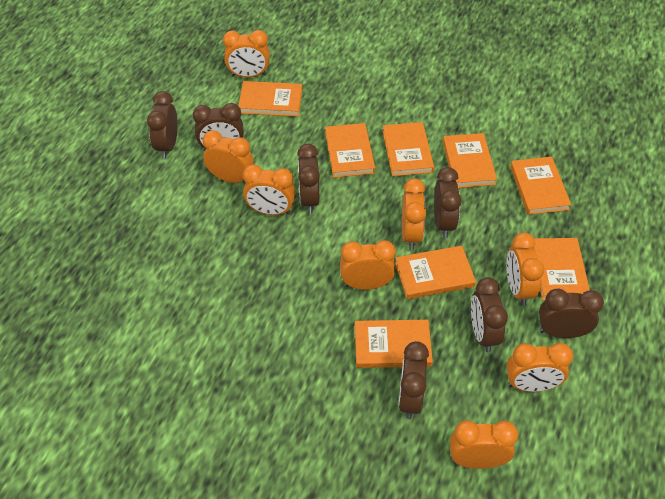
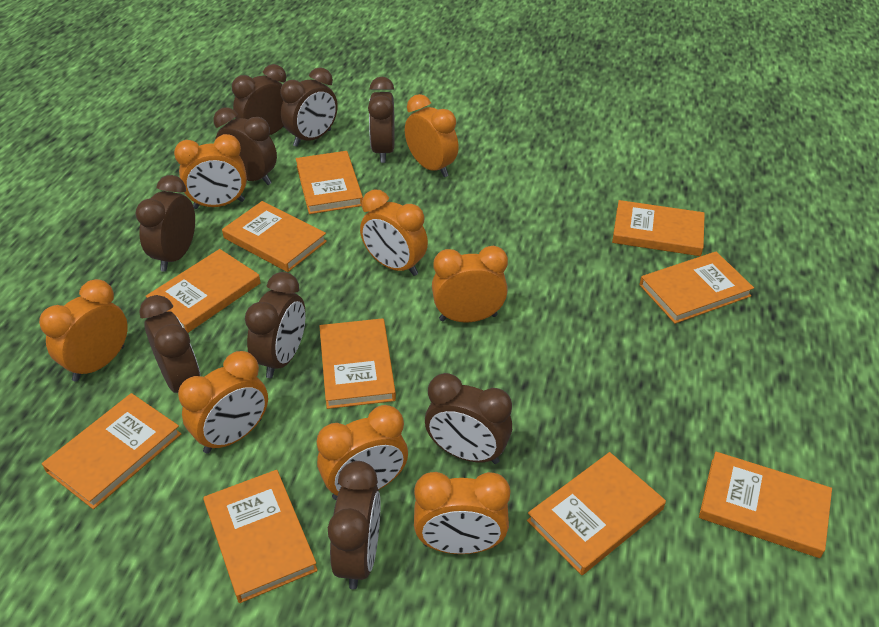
brown clock: [147,91,178,159] [193,103,244,151] [297,144,320,213] [398,341,429,419] [434,167,462,238] [471,277,508,352] [539,289,604,338] = 7 -> [135,175,195,272] [139,295,200,393] [213,107,277,185] [232,64,286,135] [245,272,306,378] [280,67,338,147] [328,461,381,589] [368,77,395,163] [425,373,512,464] = 9
orange book: [238,81,302,117] [325,123,375,178] [355,320,433,368] [383,122,434,176] [395,246,476,299] [443,133,497,188] [510,157,571,215] [533,238,590,300] = 8 -> [42,393,181,509] [146,249,261,333] [203,470,318,603] [222,201,327,272] [296,151,363,214] [319,318,396,409] [527,452,666,575] [612,200,705,256] [639,252,754,324] [699,452,832,558] = 10

